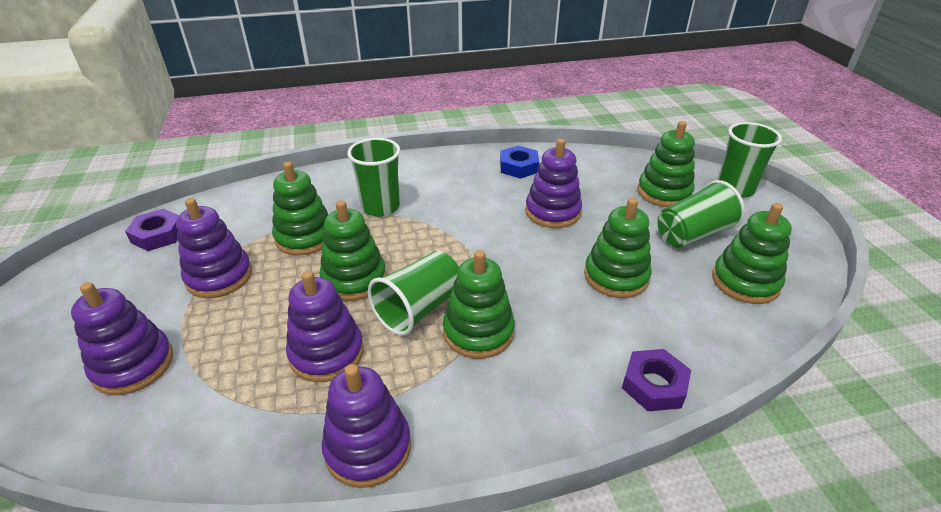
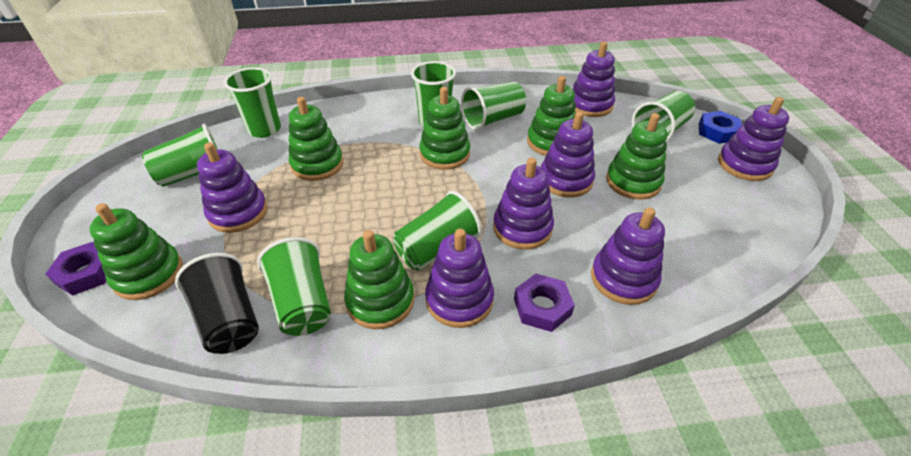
black cup: none = 0 -> [175,253,259,354] = 1
green cup: [347,138,400,217] [368,251,459,336] [658,180,745,248] [718,122,782,198] = 4 -> [142,124,219,187] [224,67,281,138] [257,237,331,336] [393,191,482,270] [411,61,456,128] [461,82,526,130] [632,91,695,142] = 7
purple stacking toy: [71,282,173,395] [176,198,252,298] [286,271,364,382] [322,364,411,488] [525,139,582,228] = 5 -> [197,142,267,233] [425,229,494,328] [493,158,554,250] [541,111,595,198] [572,42,615,117] [591,207,665,305] [718,97,789,181] = 7

